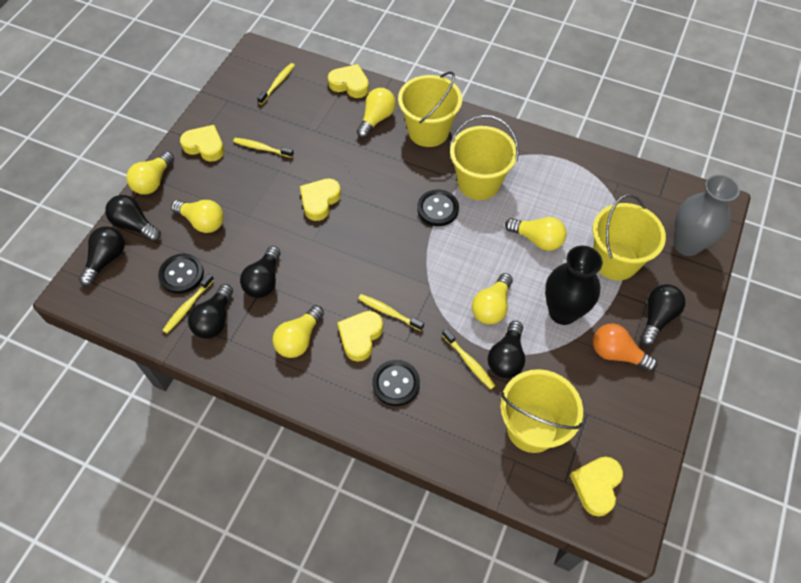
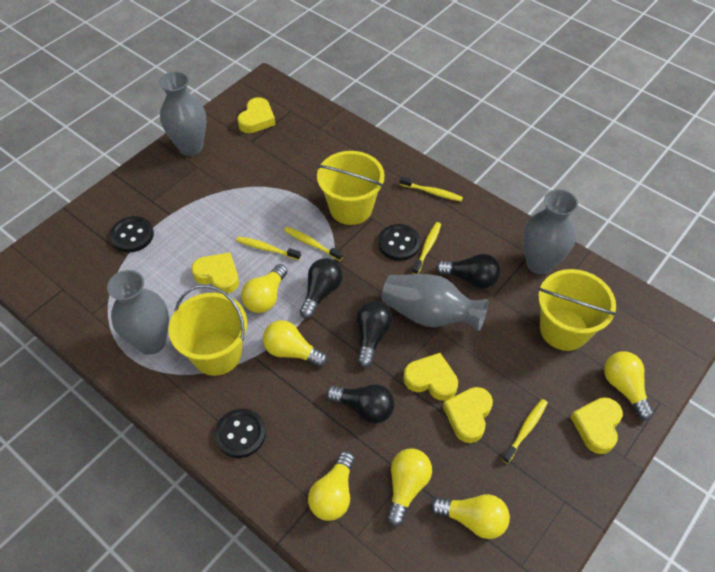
black light bulb: [79,226,125,286] [105,195,161,242] [188,284,233,339] [240,246,281,298] [488,321,525,378] [640,284,686,345] = 6 -> [300,258,343,318] [326,384,394,424] [356,301,393,367] [436,254,501,289] = 4
black vase: [545,246,602,325] = 1 -> none = 0
grey vase: [673,174,740,256] = 1 -> [107,270,169,355] [159,71,206,156] [382,274,488,331] [523,189,578,275] = 4
orange light bulb: [593,324,657,372] = 1 -> none = 0
yellow bucket: [398,71,462,147] [450,115,519,200] [500,369,583,453] [593,194,666,280] = 4 -> [168,285,247,376] [317,151,385,225] [538,269,616,351] = 3

